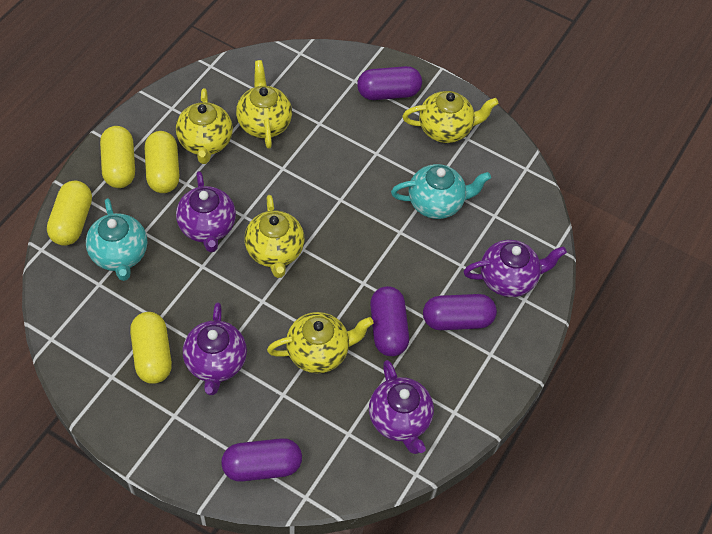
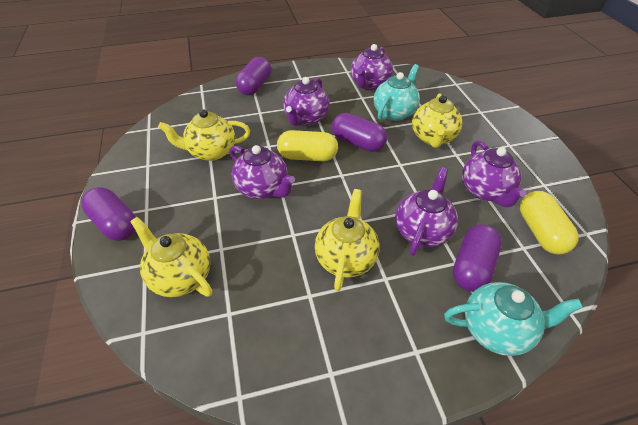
purple teapot: [176,171,236,252] [183,302,247,395] [369,360,434,454] [463,240,567,297] = 4 -> [230,145,295,199] [283,77,330,126] [351,44,393,90] [395,167,458,256] [462,140,526,207] = 5
yellow capsule: [47,181,92,246] [100,126,135,188] [130,312,172,384] [145,131,179,193] = 4 -> [277,130,338,161] [520,191,578,255] = 2
yellow teapot: [176,88,233,164] [236,60,292,149] [244,195,304,278] [267,312,374,373] [403,91,498,143] = 5 -> [130,217,212,297] [158,109,250,161] [315,189,380,291] [412,93,462,148] = 4

